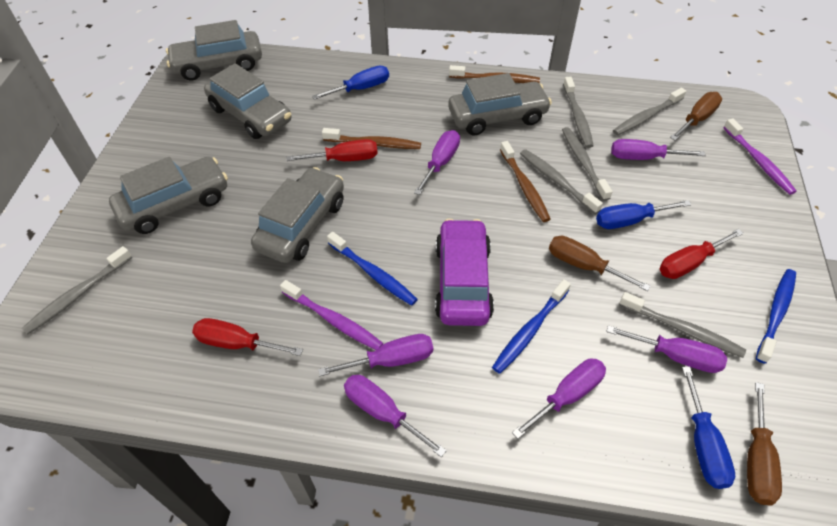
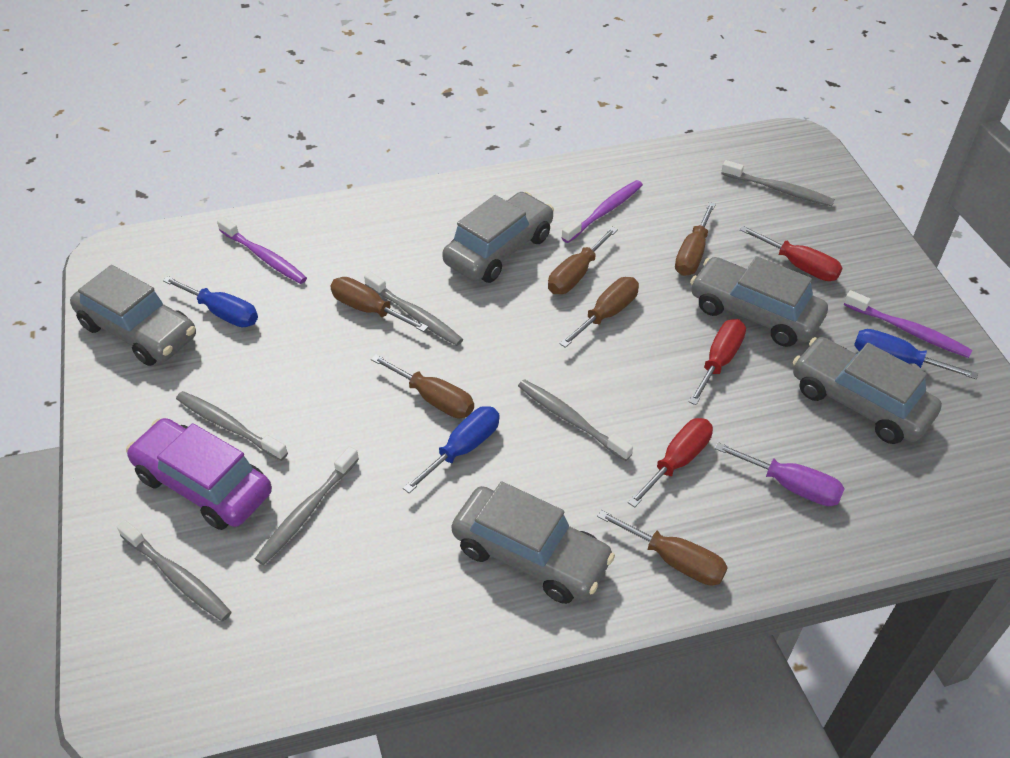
blue toothbrush: [327,232,418,306] [492,279,571,374] [756,269,796,364] = 3 -> none = 0
brown screwdriver: [549,236,651,291] [670,92,722,141] [747,382,782,506] = 3 -> [330,277,428,332] [371,354,474,418] [548,227,618,294] [559,277,639,348] [597,510,728,586] [675,202,716,276] = 6
brown toothbrush: [322,128,421,149] [449,65,540,83] [500,141,550,222] = 3 -> none = 0
purple screwdriver: [318,334,433,376] [344,375,447,457] [414,130,460,195] [512,358,606,439] [606,325,727,373] [611,139,706,160] = 6 -> [715,442,845,506] = 1
purple toothbrush: [280,280,383,350] [723,118,797,195] = 2 -> [217,217,307,284] [562,180,643,243] [844,290,973,358] = 3

